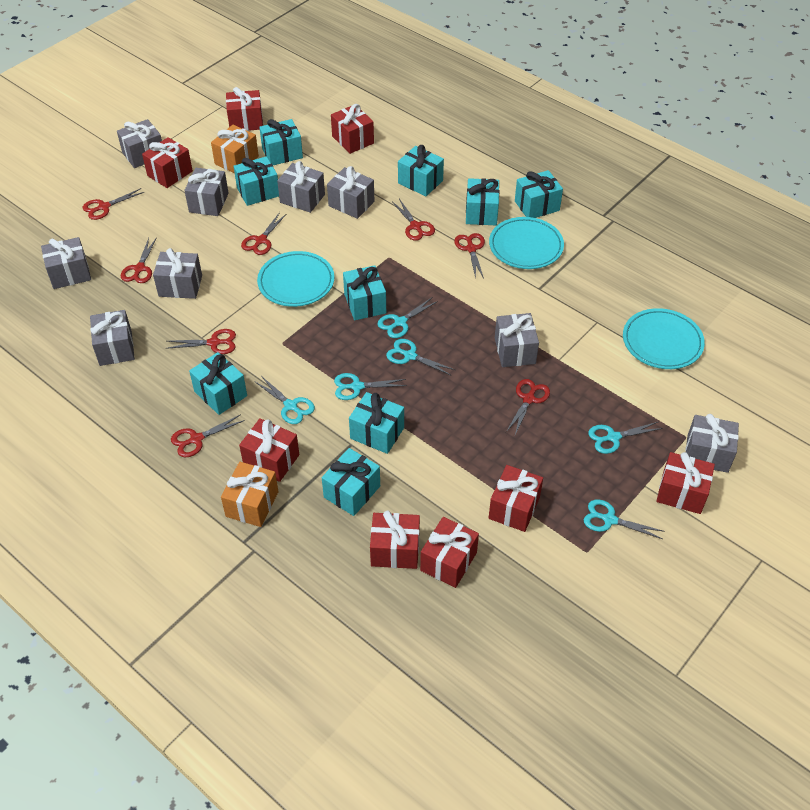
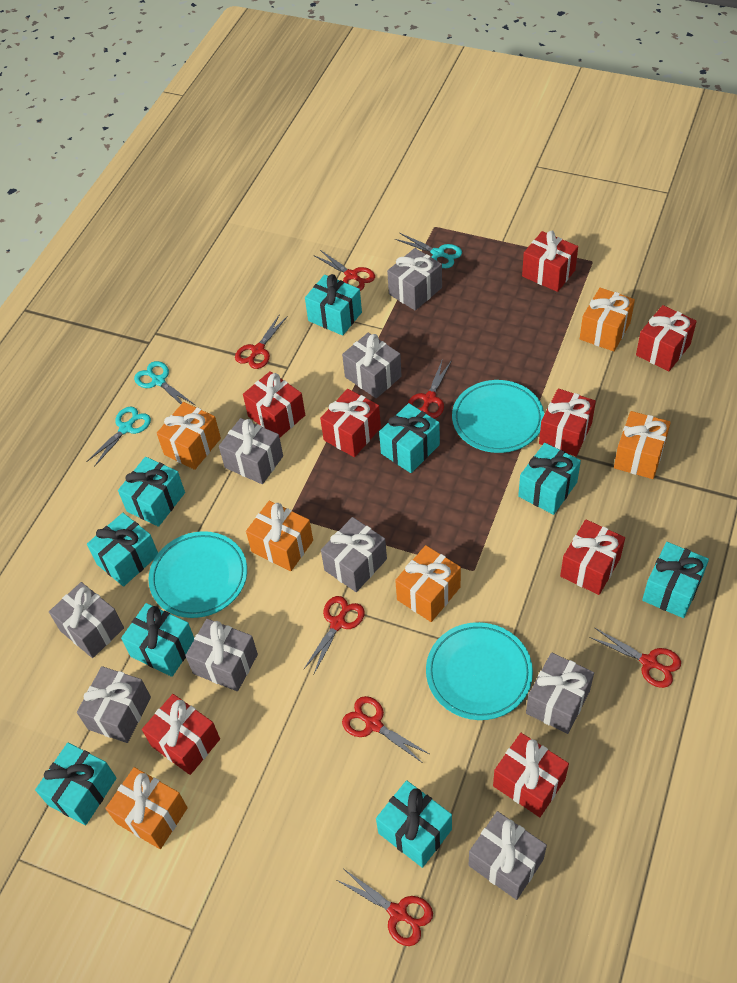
orange gift: [211,125,259,173] [221,462,279,527] = 2 -> [105,767,188,849] [157,402,221,470] [246,501,313,571] [395,545,461,622] [580,288,635,351] [614,411,671,479] = 6
red scissors: [83,188,144,220] [121,237,157,283] [166,329,236,354] [171,414,245,457] [241,212,286,255] [393,199,435,241] [454,233,485,279] [506,379,550,435] = 8 -> [235,314,288,369] [303,596,365,674] [315,250,375,291] [337,869,433,946] [342,696,429,763] [408,359,452,419] [589,628,681,688] = 7
turquoise scissors: [254,376,315,424] [334,373,407,400] [377,297,438,338] [386,339,455,375] [584,499,665,539] [588,422,663,454] = 6 -> [86,406,151,467] [134,361,195,405] [395,233,462,268] = 3

